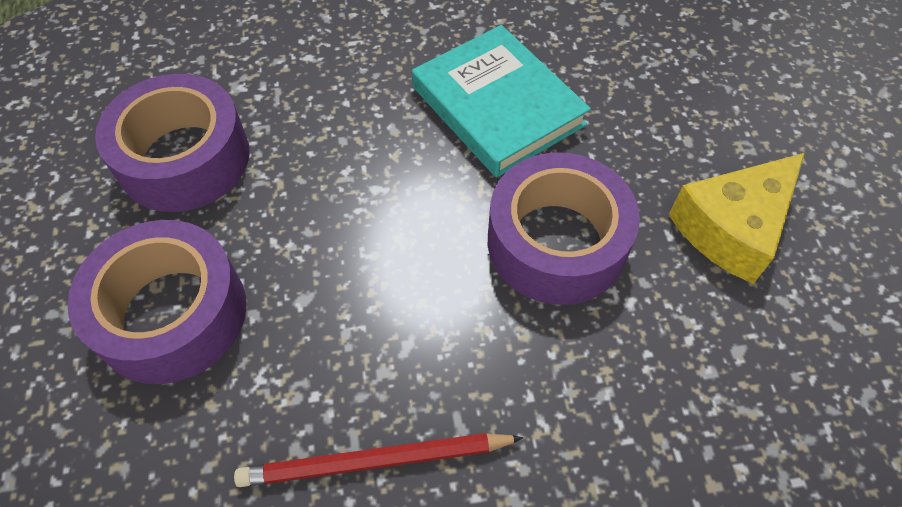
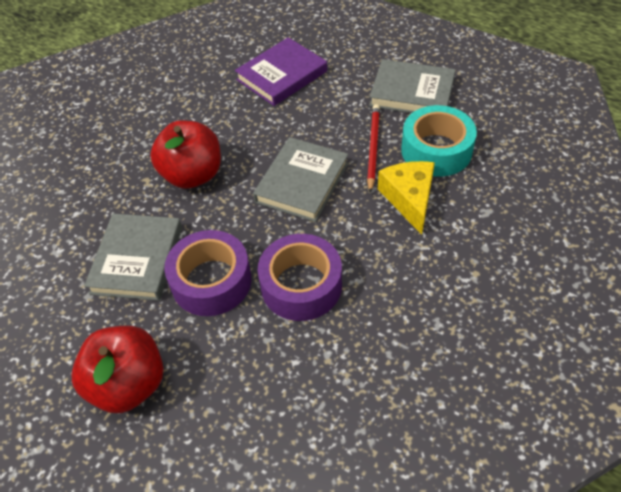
grey book: none = 0 -> [84,214,182,301] [253,137,348,222] [369,59,455,113] = 3
purple book: none = 0 -> [235,37,327,106] = 1
purple tape: [67,220,246,384] [95,74,249,212] [488,152,640,305] = 3 -> [164,230,252,316] [258,234,342,321] = 2
red apple: none = 0 -> [72,326,164,413] [150,121,221,189] = 2
turquoise book: [412,25,591,178] = 1 -> none = 0
turquoise tape: none = 0 -> [401,105,477,177] = 1

